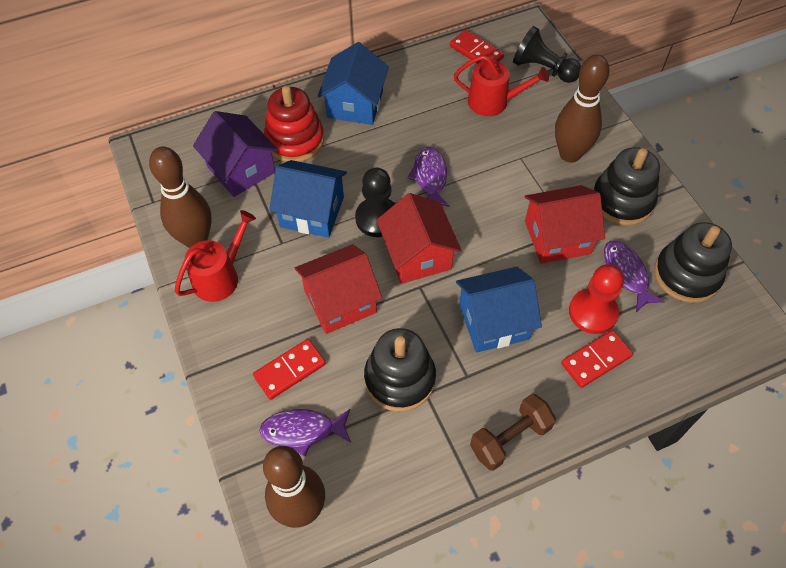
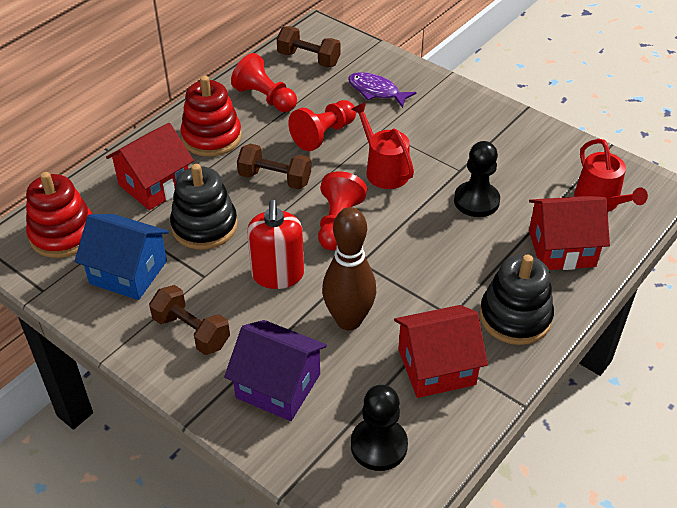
black stacking toy: [364,328,436,412] [593,147,660,226] [654,222,732,303] = 3 -> [170,164,238,250] [480,254,554,345] = 2
blue house: [269,160,347,238] [318,42,389,125] [456,267,542,353] = 3 -> [74,214,169,300] = 1
brown bowling pin: [149,146,212,248] [263,446,325,528] [555,55,609,163] = 3 -> [322,207,376,330] = 1
brown dumbbell: [470,394,556,471] = 1 -> [149,285,230,355] [237,144,311,189] [277,26,341,67] = 3
purple fish: [259,409,351,456] [407,147,450,207] [604,241,665,312] = 3 -> [348,72,416,108] = 1
red domino: [253,339,326,400] [450,30,504,64] [561,330,633,388] = 3 -> none = 0
red pawn: [569,264,624,334] = 1 -> [231,53,297,112] [288,100,356,151] [318,171,367,251] = 3
red soap dispenser: none = 0 -> [247,200,304,289] = 1
red stacking toy: [264,86,324,162] = 1 -> [26,172,93,258] [180,76,242,157] = 2

